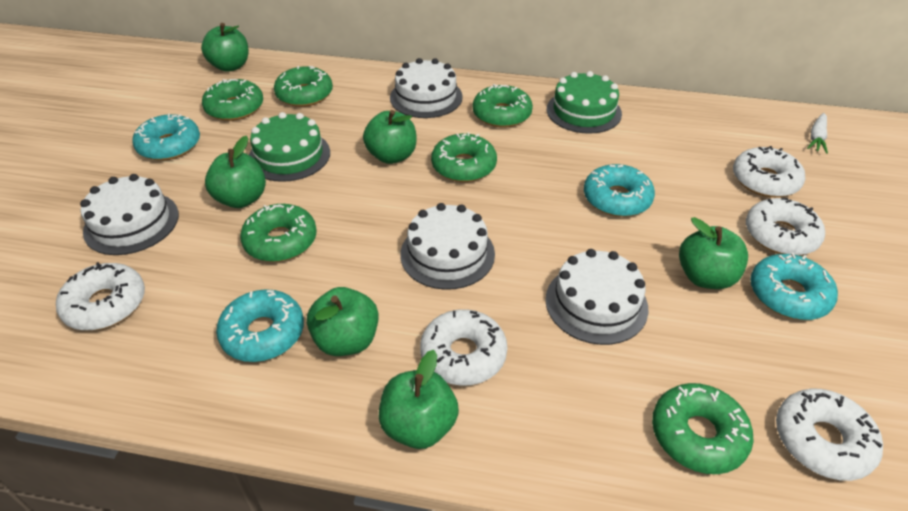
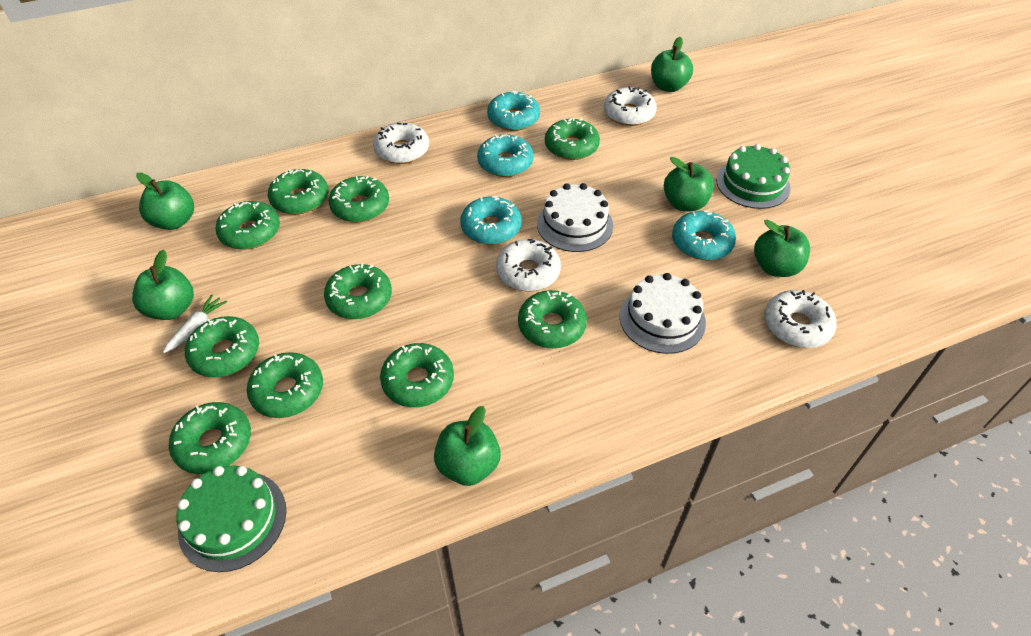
green donut: [202,79,263,121] [240,204,317,262] [274,66,333,107] [431,132,497,182] [473,84,533,128] [652,383,754,474] = 6 -> [169,402,251,474] [185,316,259,377] [215,201,280,250] [247,352,323,418] [268,169,328,215] [324,264,392,319] [328,176,389,222] [380,343,454,407] [518,290,587,348] [545,118,600,160] = 10
white cake: [80,174,179,255] [390,58,463,118] [400,203,495,290] [545,249,648,345] = 4 -> [537,183,613,252] [619,273,706,354] = 2
white donut: [56,262,145,331] [420,309,507,386] [733,146,805,197] [746,198,825,255] [776,388,883,481] = 5 -> [373,122,429,164] [496,239,561,292] [604,87,657,126] [764,290,836,348] = 4

